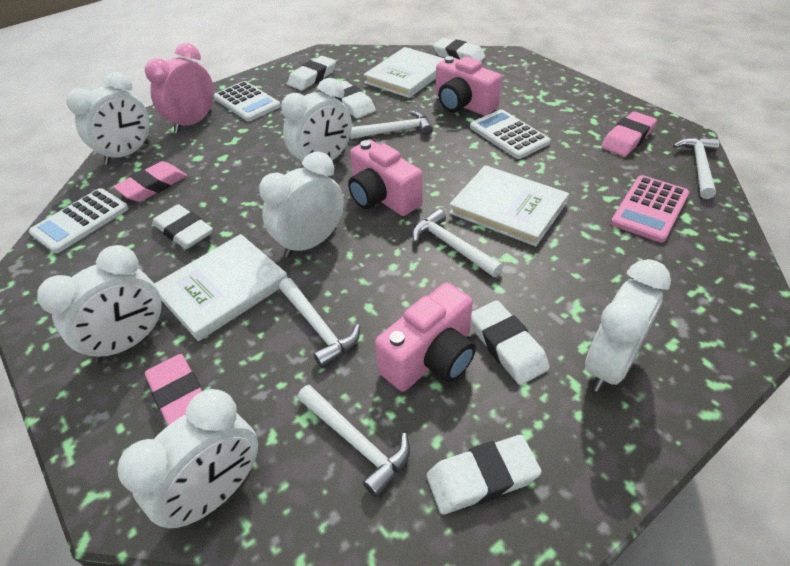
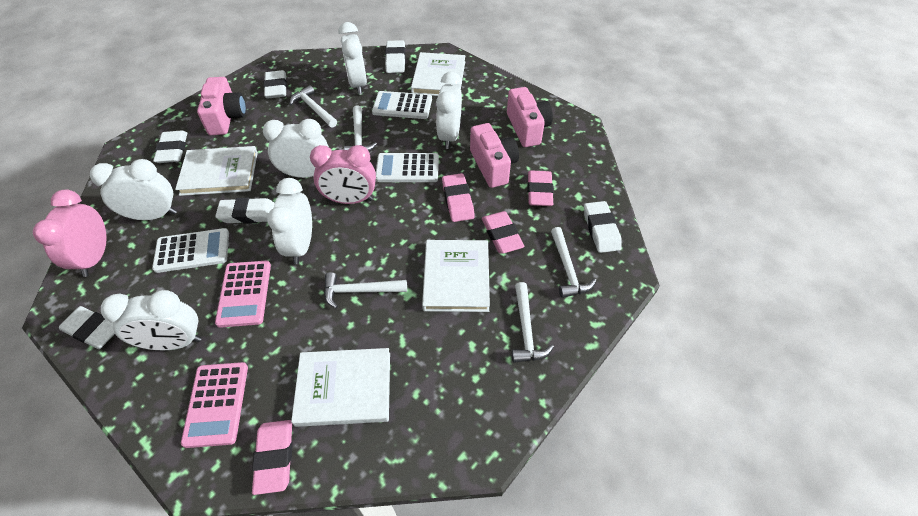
pink calculator: [611,175,689,242] = 1 -> [181,362,248,448] [215,261,271,328] = 2
pink clock: [145,43,214,133] = 1 -> [33,190,107,277] [310,145,376,204] = 2
pink eraser: [113,161,187,202] [145,354,202,425] [601,111,657,156] = 3 -> [252,420,293,495] [442,173,475,222] [482,211,525,254] [527,170,554,206] = 4
white book: [154,234,288,341] [363,47,445,98] [449,165,569,246] = 3 -> [175,146,258,196] [291,348,390,427] [411,52,465,96] [422,240,490,312] = 4

